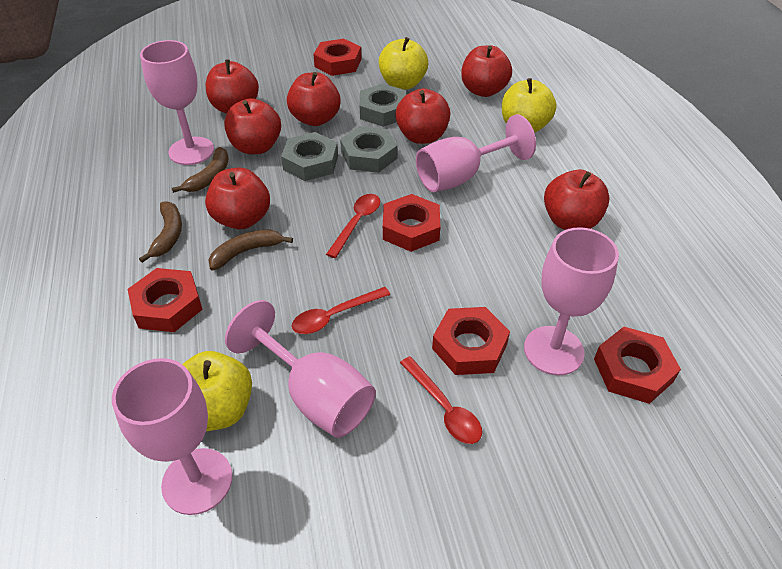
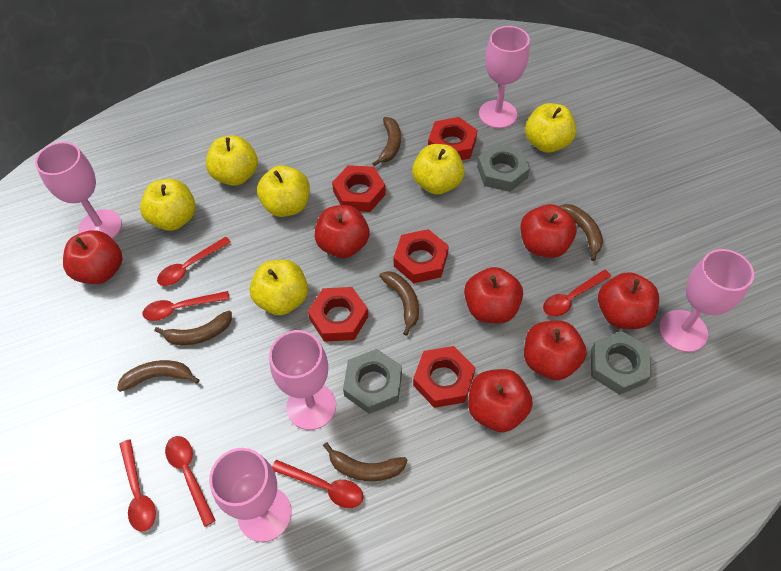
brown banana: [139,201,182,263] [172,147,228,193] [208,229,293,270] = 3 -> [117,360,199,392] [155,311,232,345] [323,442,408,481] [372,117,401,166] [379,271,419,336] [559,204,603,261] = 6
red spoon: [292,287,390,334] [326,194,380,258] [400,356,482,444] = 3 -> [119,439,156,532] [142,291,230,321] [157,237,231,286] [165,436,216,527] [272,460,363,508] [543,270,611,317] = 6
yellow apple: [182,351,252,431] [379,37,428,90] [502,78,557,133] = 3 -> [140,179,196,231] [206,135,258,186] [250,260,308,315] [257,165,310,217] [412,144,464,195] [525,103,576,153] = 6

